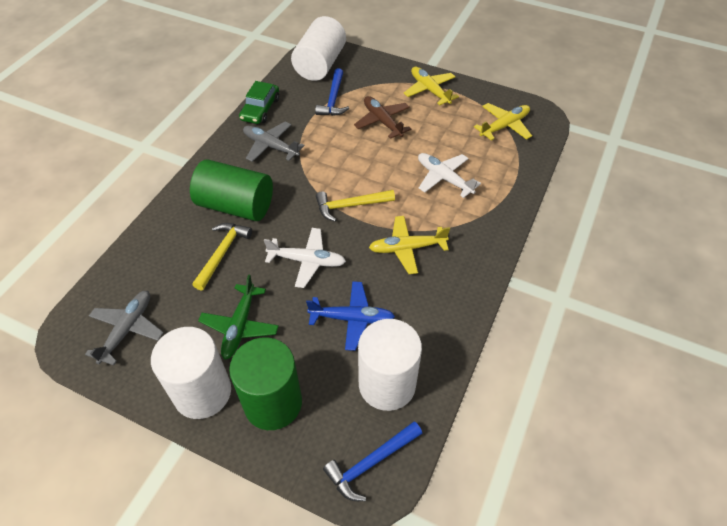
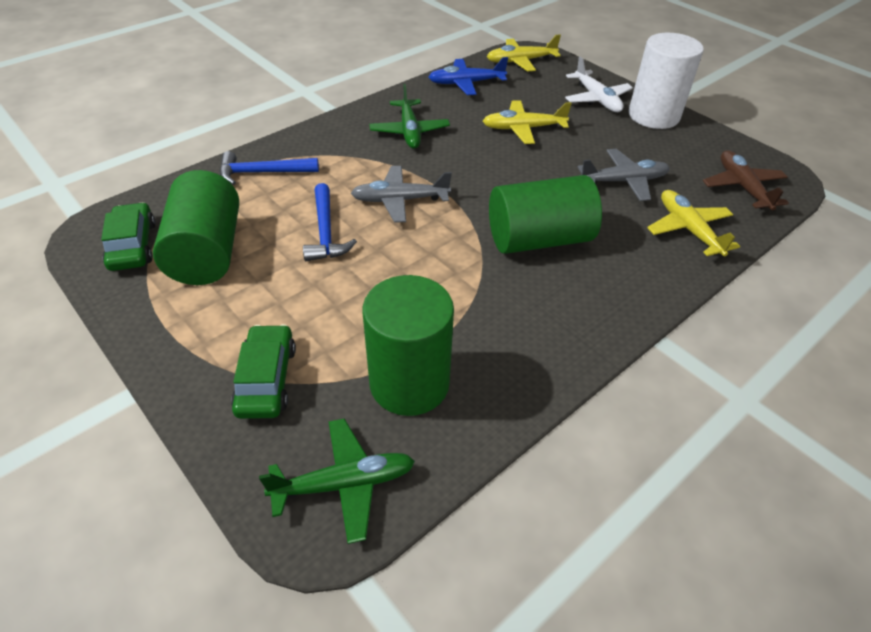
green car: [239,81,279,124] = 1 -> [101,202,155,271] [231,324,296,419] = 2
green cylinder: [190,159,273,221] [229,337,302,430] = 2 -> [153,170,239,285] [363,275,454,416] [489,175,602,254] = 3
green plane: [198,274,279,360] = 1 -> [259,419,415,544] [369,84,450,149] = 2
white cylinder: [151,327,231,419] [291,16,346,81] [358,319,422,411] = 3 -> [629,33,704,129] = 1
white plane: [264,228,346,288] [418,153,481,198] = 2 -> [565,56,633,112] = 1
yellow hammer: [192,223,252,291] [316,190,395,222] = 2 -> none = 0

